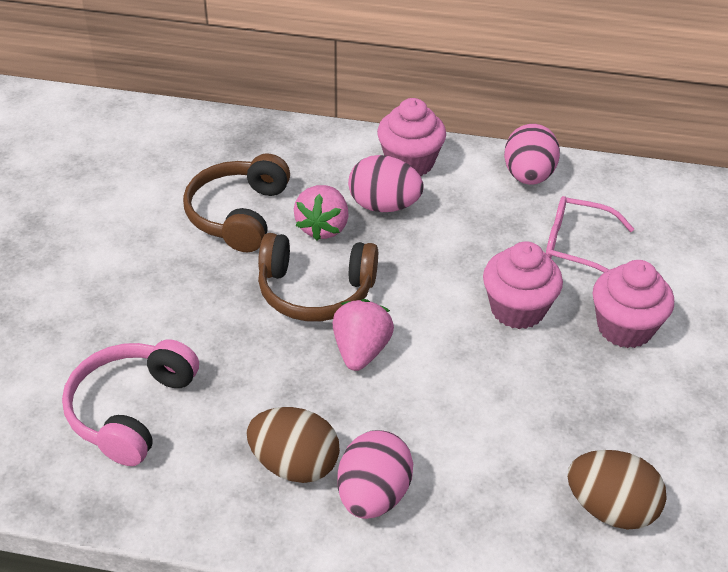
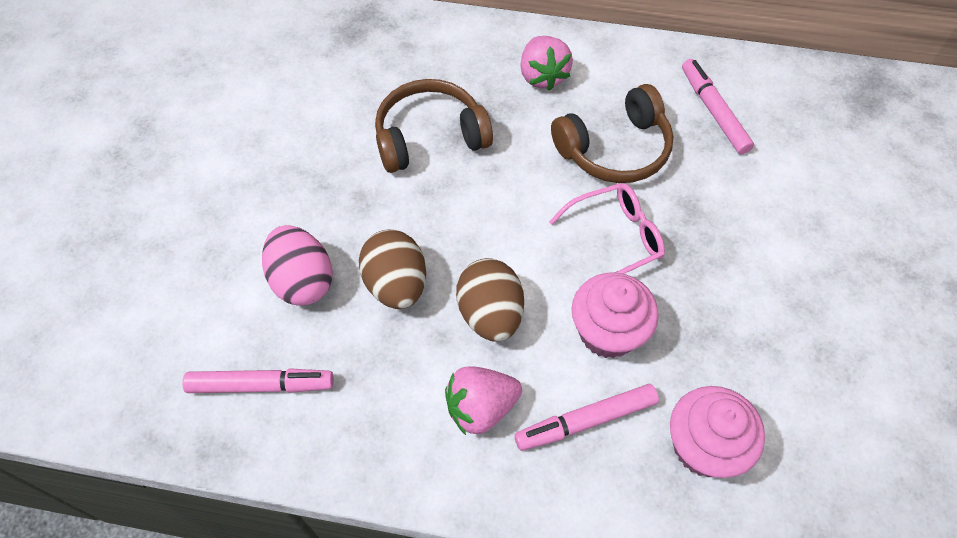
pink cupcake: [377,98,446,176] [483,241,563,329] [593,260,674,348] = 3 -> [571,272,659,358] [670,386,765,478] = 2
pink egg: [337,430,413,519] [348,155,424,212] [504,124,560,185] = 3 -> [262,225,333,306] = 1
pink headphones: [62,339,199,466] = 1 -> none = 0
pink marker: none = 0 -> [182,368,334,393] [514,384,659,451] [682,59,754,154] = 3

